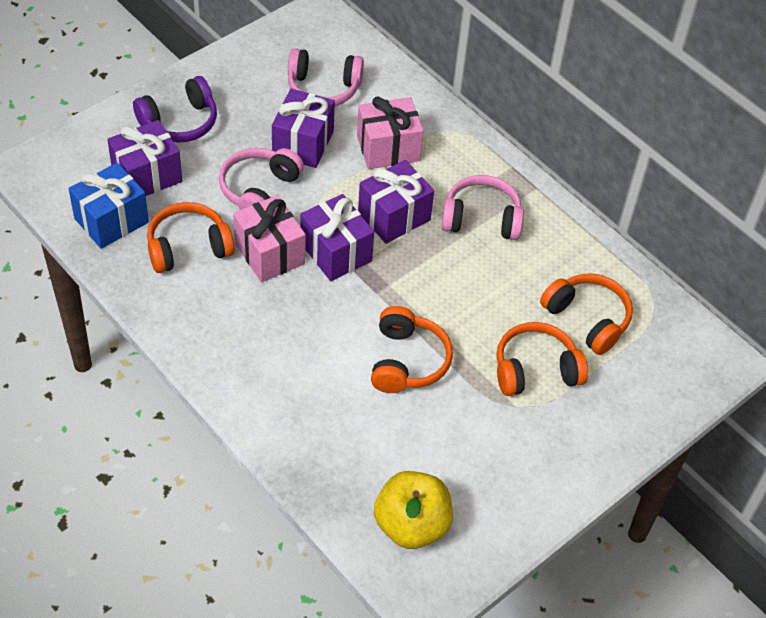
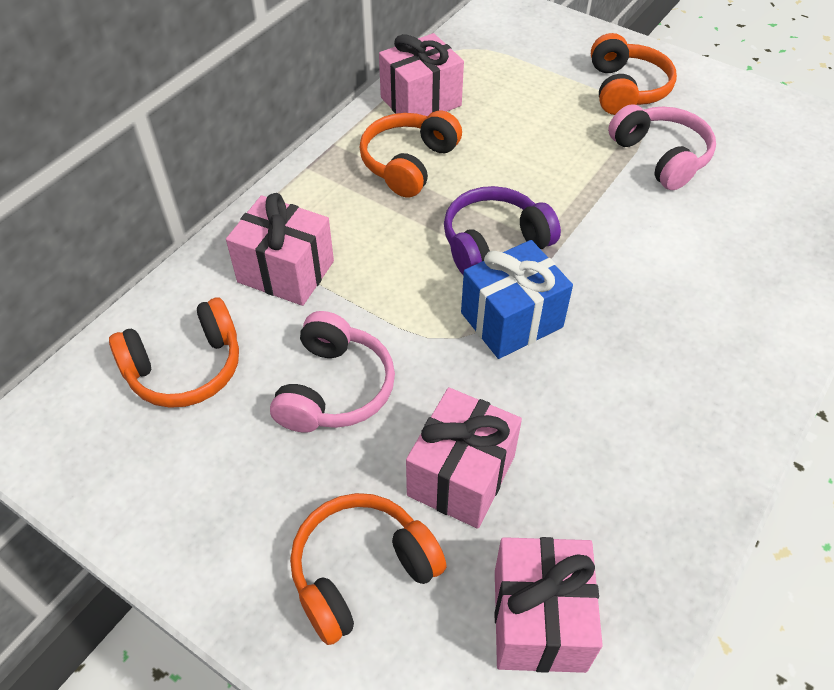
pink gift: [233,195,306,282] [357,97,423,169] = 2 -> [226,193,334,306] [379,33,464,116] [406,387,522,529] [495,537,603,673] = 4
pink headphones: [219,148,304,210] [288,48,364,106] [441,175,524,240] = 3 -> [270,311,395,433] [608,104,716,190] = 2
purple gift: [107,120,182,196] [272,89,335,168] [301,194,374,281] [358,160,434,244] = 4 -> none = 0
yellow apple: [374,471,453,549] = 1 -> none = 0

